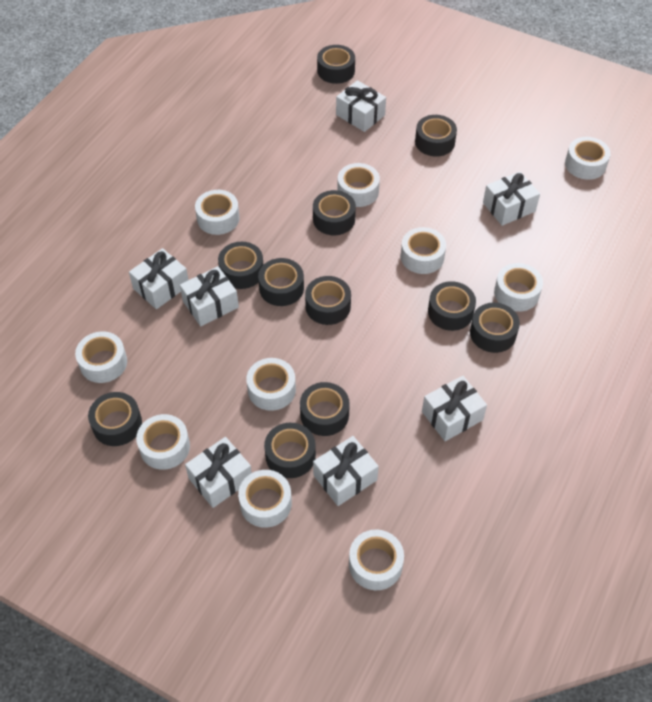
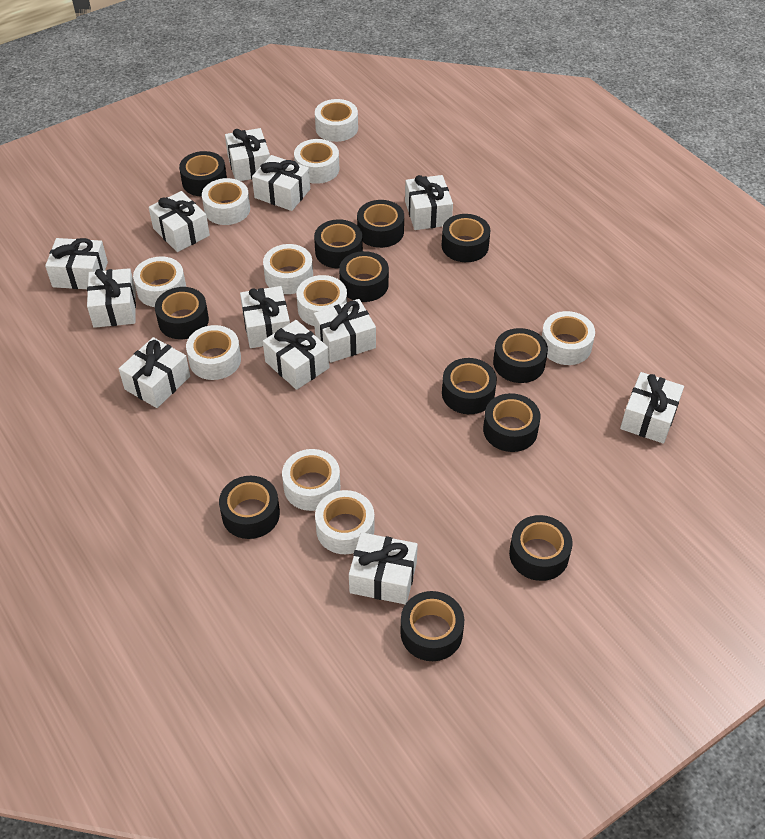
black tape: [88,392,142,446] [218,242,263,289] [258,258,304,306] [264,423,316,478] [300,382,350,436] [305,276,351,325] [313,190,356,235] [317,45,355,84] [415,115,457,157] [428,281,476,331] [470,303,520,353] = 11 -> [155,287,209,339] [179,151,227,197] [219,476,280,539] [314,219,363,268] [339,251,389,302] [357,200,404,248] [400,591,464,661] [442,214,491,262] [442,358,497,414] [483,393,540,452] [493,328,548,383] [509,515,573,581] = 12
white gift: [129,248,188,309] [180,266,239,326] [185,437,252,508] [313,436,379,506] [336,80,386,132] [422,376,487,441] [483,172,540,226] = 7 -> [45,238,108,289] [87,268,136,328] [119,337,190,408] [149,191,210,252] [225,128,270,181] [240,286,290,348] [252,155,310,211] [263,320,330,390] [314,299,376,363] [349,532,418,604] [405,175,453,230] [620,372,684,444] = 12

